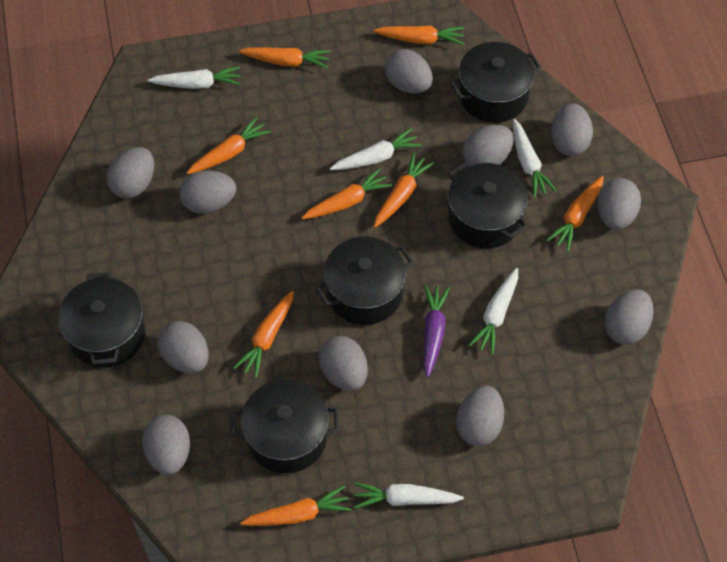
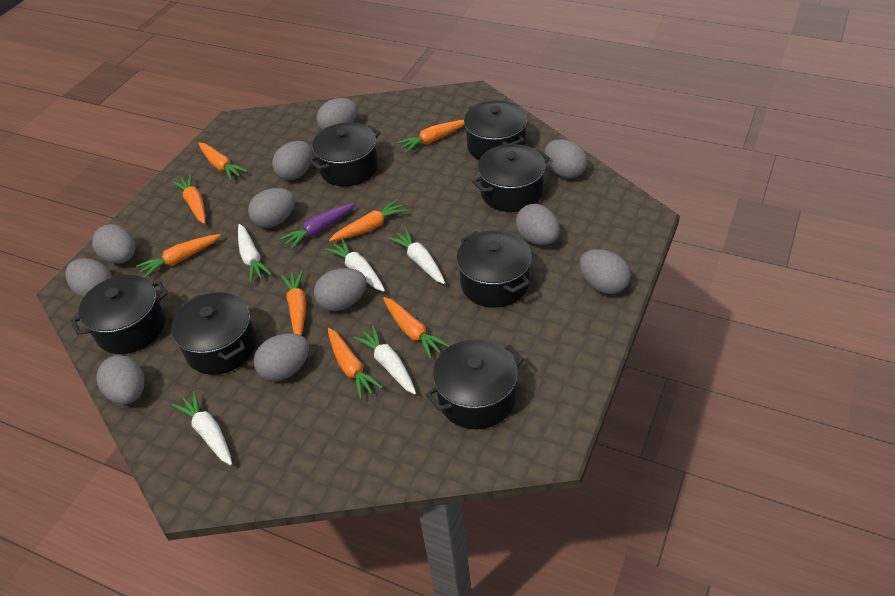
black pot: [58,272,145,368] [231,379,339,473] [315,237,414,325] [448,162,528,248] [450,42,542,123] = 5 -> [71,275,167,354] [171,292,256,375] [308,122,381,187] [426,339,524,429] [456,230,532,308] [464,100,528,160] [472,144,550,212] = 7

